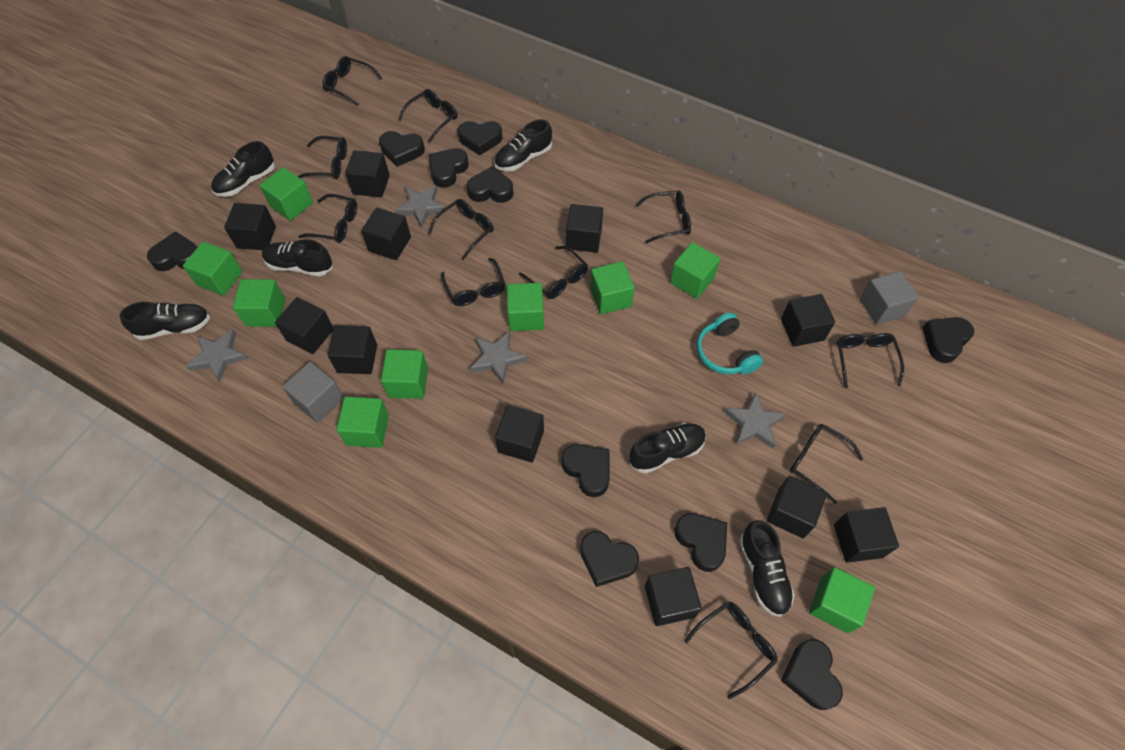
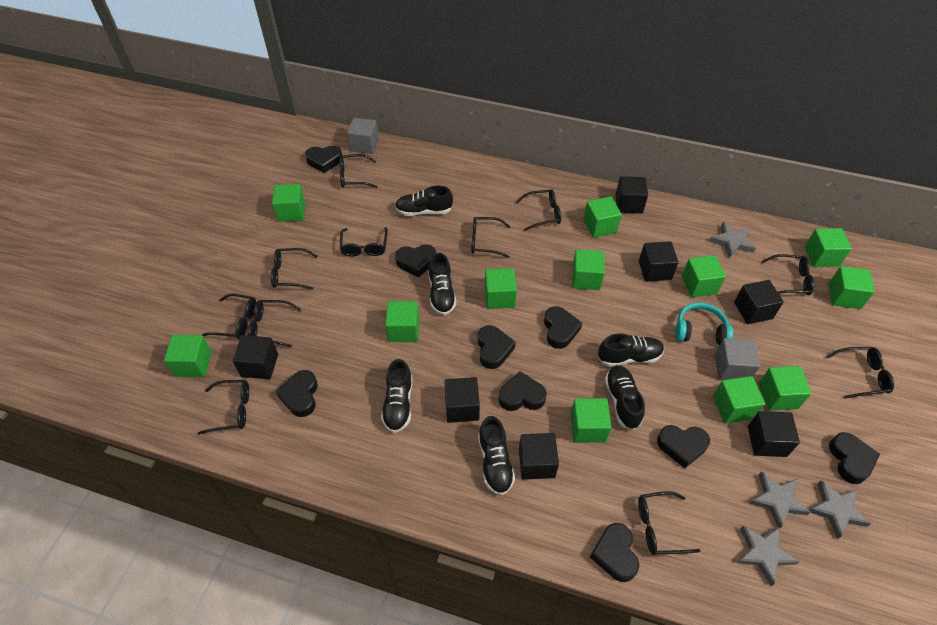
black cube: [224,203,276,250] [275,297,334,354] [328,325,377,374] [345,150,390,197] [361,208,411,260] [495,405,544,462] [566,204,603,253] [645,567,702,626] [767,476,827,538] [781,294,835,347] [834,507,899,563] = 11 -> [233,335,278,379] [444,377,480,423] [519,433,559,480] [616,176,648,214] [639,241,679,282] [734,280,784,324] [748,411,800,457] = 7
black heart: [147,231,197,271] [379,131,425,167] [429,148,468,188] [458,121,503,155] [467,166,514,203] [562,444,610,497] [580,531,639,587] [675,513,727,572] [781,639,843,710] [923,317,974,363] = 10 -> [276,370,318,417] [305,146,342,173] [395,244,436,278] [478,325,516,369] [499,371,547,411] [544,306,582,349] [590,523,639,582] [657,425,710,468] [829,432,880,484] = 9
green cube: [183,242,243,296] [233,279,285,327] [259,167,313,221] [337,396,389,448] [381,349,428,399] [507,283,544,331] [590,261,635,314] [670,242,720,299] [809,567,875,633] = 9 -> [164,335,212,377] [272,184,305,222] [385,301,419,342] [485,268,517,309] [570,398,612,443] [572,250,605,290] [584,196,622,238] [682,255,726,297] [713,376,765,423] [759,366,811,410] [805,228,852,267] [828,266,875,309] = 12

